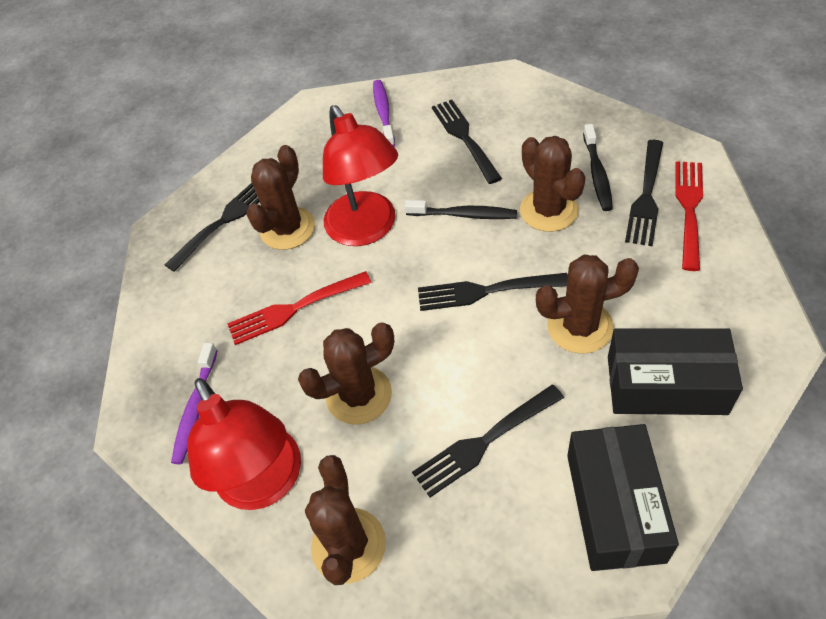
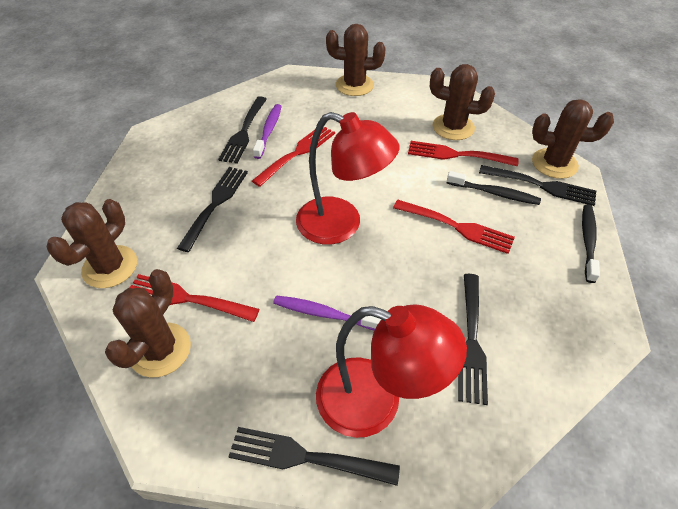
black box: [567,424,679,571] [608,328,743,415] = 2 -> none = 0
red fork: [227,271,371,345] [675,161,703,271] = 2 -> [129,274,259,322] [252,127,335,187] [393,200,515,254] [408,141,519,166] = 4

